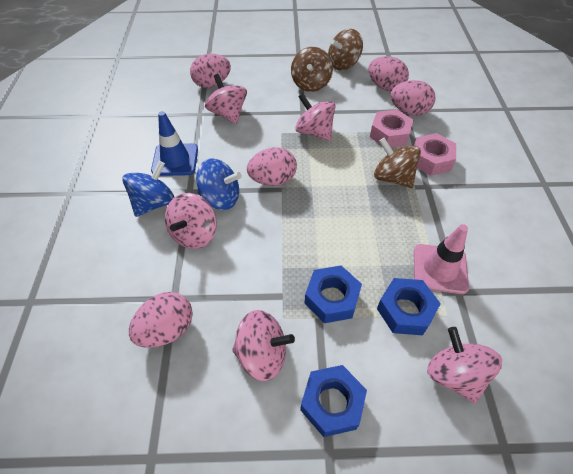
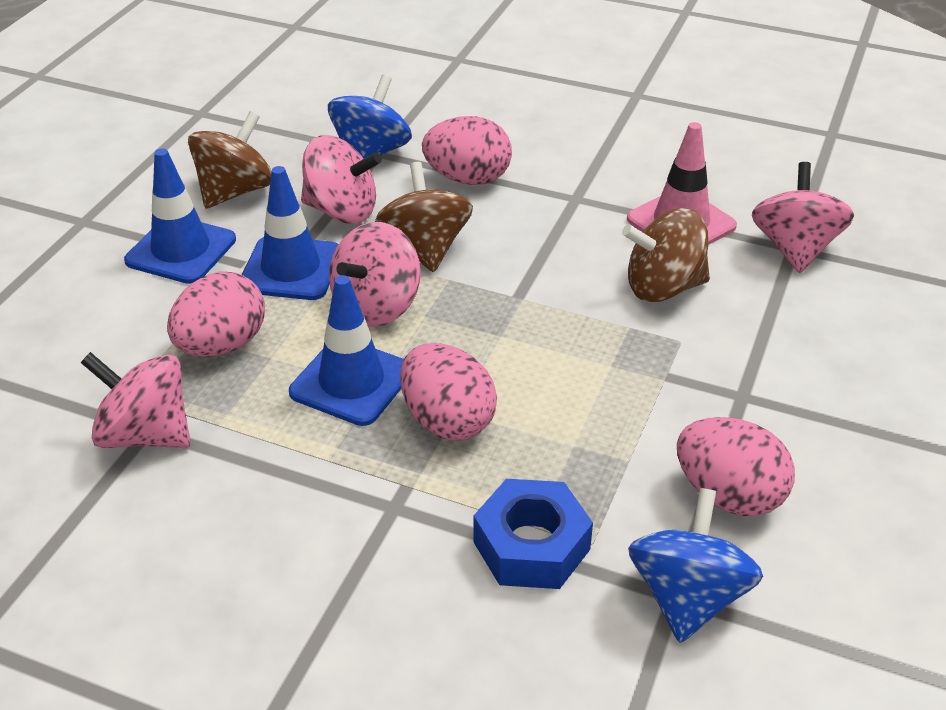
blue nut: [300,365,367,437] [305,265,362,323] [377,278,441,335] = 3 -> [474,479,593,589] = 1
blue traffic cone: [151,111,198,176] = 1 -> [124,148,236,284] [242,166,339,300] [289,275,404,426] = 3
pink egg: [129,292,193,348] [190,54,231,88] [247,147,297,186] [369,56,409,91] [391,80,436,115] = 5 -> [167,272,265,357] [400,343,497,441] [422,116,512,185] [677,417,795,516] = 4
pink nut: [370,109,413,148] [414,133,456,176] = 2 -> none = 0
pink spinning top: [165,193,217,249] [205,74,247,124] [232,310,295,381] [295,93,336,141] [427,327,502,403] = 5 -> [81,352,191,448] [301,135,382,224] [329,222,421,327] [752,162,854,273] = 4

